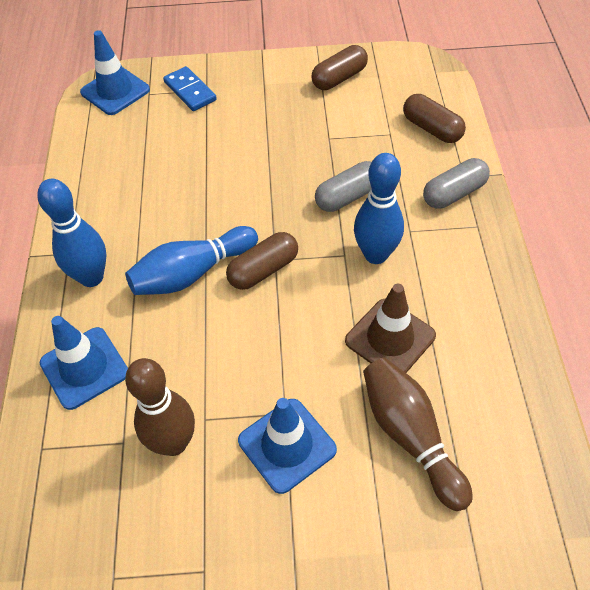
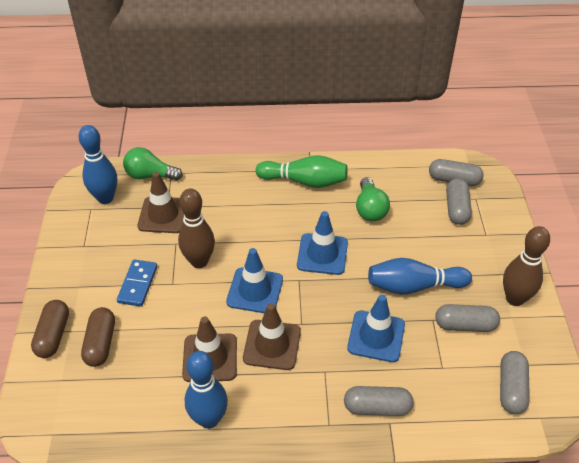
brown capsule: [226,232,298,290] [311,45,368,90] [403,94,466,143] = 3 -> [31,300,69,358] [81,307,115,367] = 2
brown traffic cone: [345,284,436,373] = 1 -> [137,172,184,233] [182,316,237,382] [243,303,301,370] = 3
green bowling pin: none = 0 -> [256,155,348,188] = 1
green light bulb: none = 0 -> [123,147,183,181] [356,177,390,221] = 2
grey capsule: [315,161,371,212] [423,158,490,209] = 2 -> [344,386,413,416] [429,159,483,186] [435,304,500,332] [446,178,472,225] [500,351,530,414] = 5

